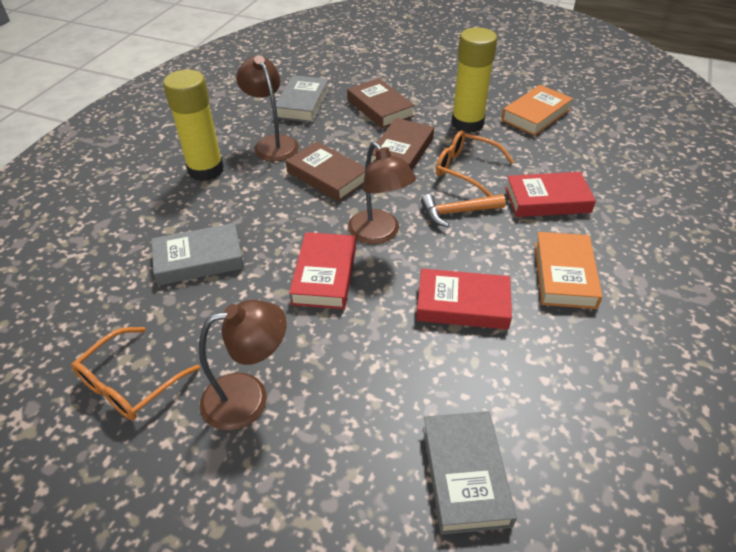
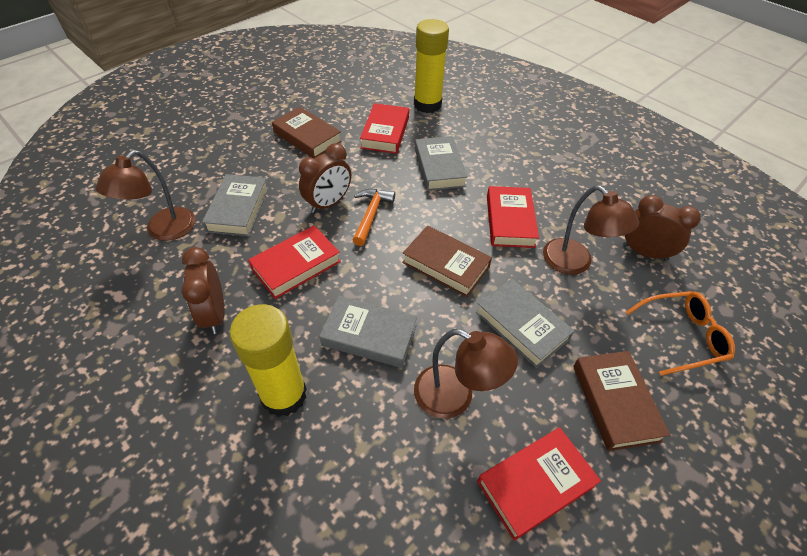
brown clock: none = 0 -> [181,247,225,334] [299,143,351,213] [623,195,701,261] = 3
grey book: [152,223,244,286] [276,75,329,123] [423,411,517,535] = 3 -> [202,174,269,237] [319,296,417,368] [415,136,468,191] [476,279,575,368] = 4
orange book: [501,85,573,136] [535,232,603,309] = 2 -> none = 0
orange glasses: [71,327,200,420] [436,130,514,197] = 2 -> [626,291,735,376] = 1
red book: [289,232,356,309] [416,269,512,330] [505,172,596,217] = 3 -> [248,225,341,299] [360,103,409,154] [477,428,601,541] [487,186,539,248] = 4

